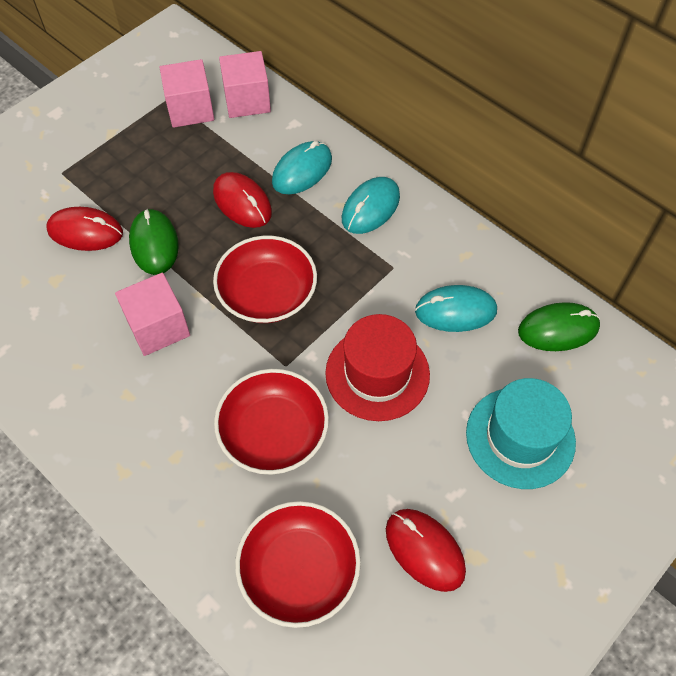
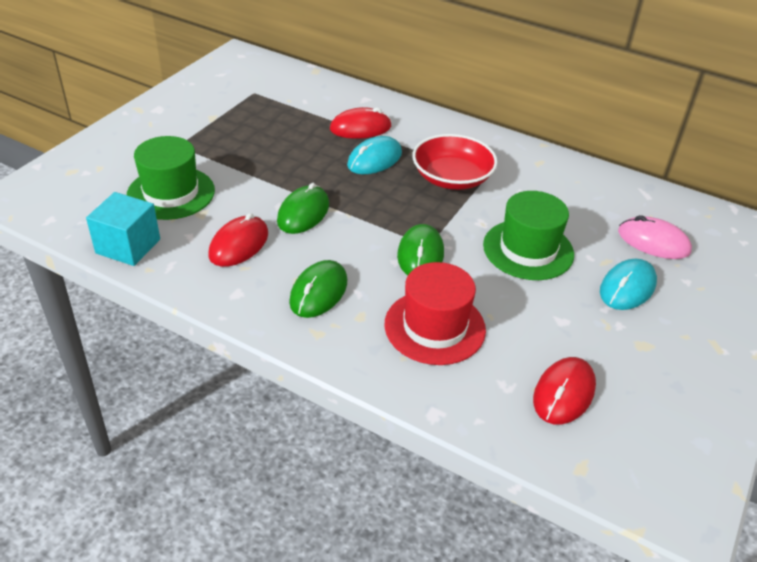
green hat: none = 0 -> [127,136,215,220] [483,191,574,280] = 2
green mouse: [129,209,179,275] [518,302,600,351] = 2 -> [277,183,329,234] [289,260,347,318] [397,224,444,275] = 3
pink cube: [115,273,190,356] [160,59,214,128] [219,51,271,118] = 3 -> none = 0
pink mouse: none = 0 -> [618,215,692,259] = 1
red bowl: [213,236,317,323] [214,369,329,475] [235,501,361,628] = 3 -> [412,134,498,190] = 1
turquoise cube: none = 0 -> [86,192,160,266] = 1
turquoise hat: [466,378,576,489] = 1 -> none = 0
turquoise mouse: [272,141,332,195] [342,177,400,234] [415,285,497,332] = 3 -> [347,136,402,174] [600,259,657,310] = 2

